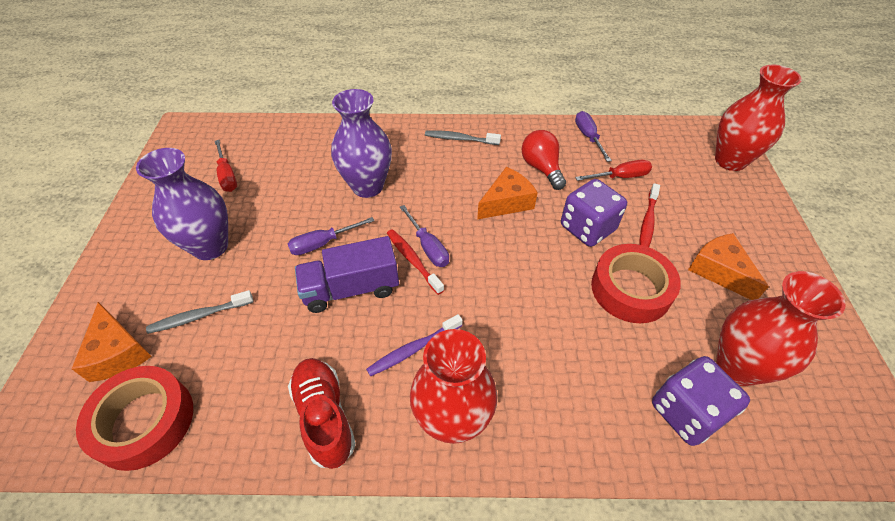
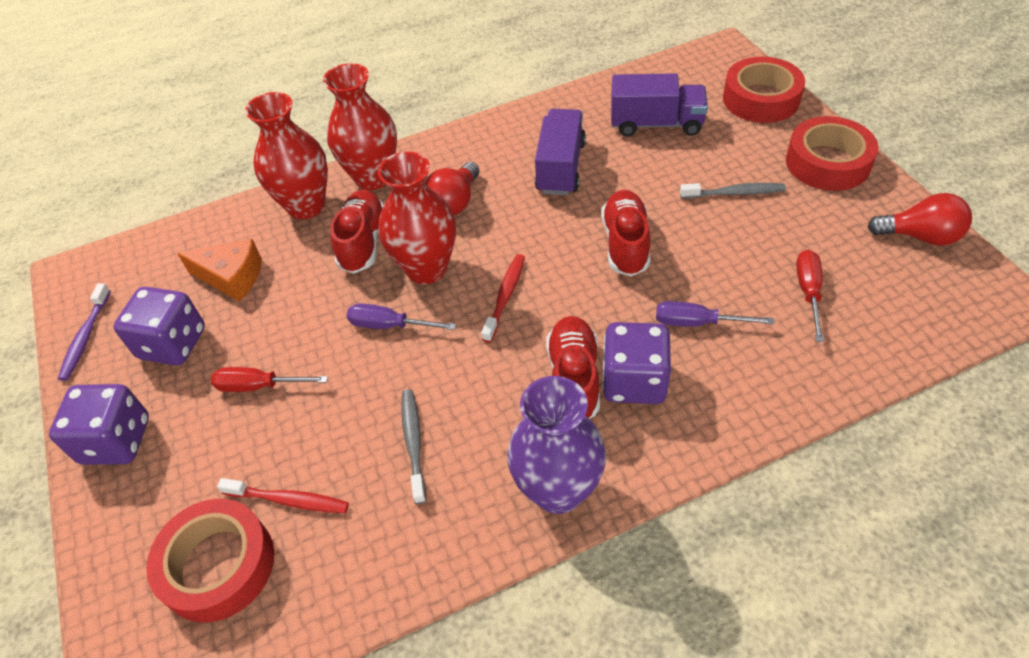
orange cheese: [72,302,152,382] [477,167,538,219] [688,233,769,300] = 3 -> [177,239,262,301] = 1
purple dice: [561,179,627,247] [652,356,750,446] = 2 -> [49,384,149,465] [113,287,205,365] [602,322,671,404] = 3
purple screwdriver: [288,217,375,255] [400,205,449,267] [575,111,612,162] = 3 -> [347,303,456,330] [656,301,774,326] = 2
purple truck: [295,236,399,313] = 1 -> [535,109,586,195] [611,73,708,136] = 2
purple vase: [136,148,228,260] [331,89,392,198] = 2 -> [507,376,606,514] = 1
red light bulb: [522,130,566,190] = 1 -> [425,162,480,215] [867,193,972,246] = 2
red shoe: [288,358,356,469] = 1 -> [330,190,384,274] [546,316,600,419] [601,190,650,276] = 3
red tape: [76,366,193,471] [591,244,681,323] = 2 -> [146,499,274,623] [723,57,805,123] [786,116,879,191] = 3

